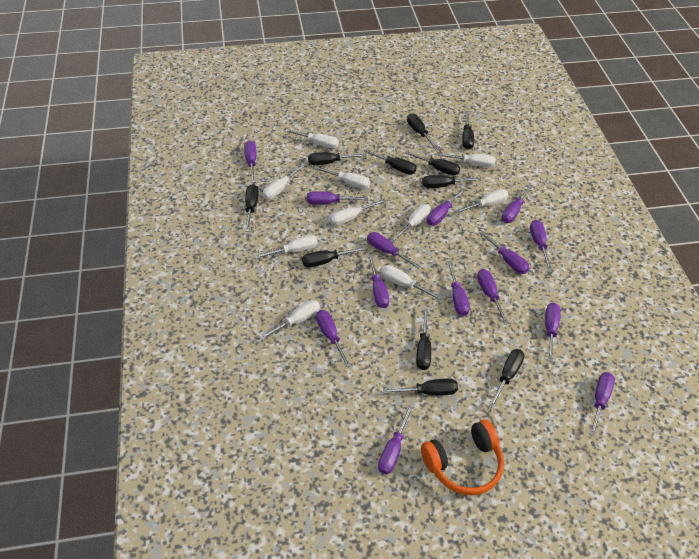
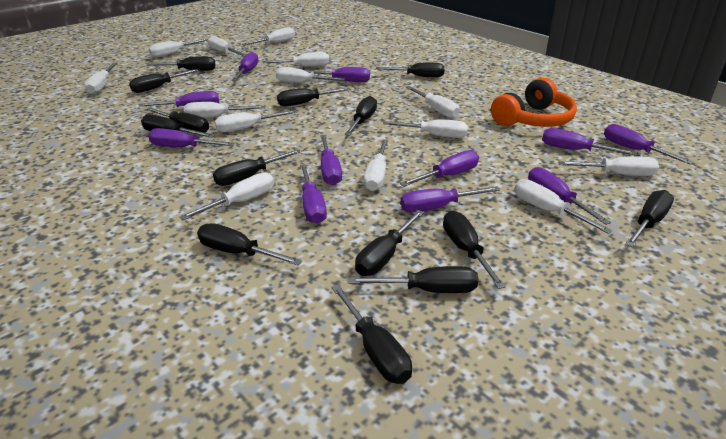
black screwdriver: [245,184,259,231] [302,246,366,267] [308,152,366,165] [363,149,416,174] [383,378,458,396] [405,151,460,175] [407,113,439,150] [416,309,431,370] [422,175,481,188] [462,111,474,149] [489,349,524,408] = 11 -> [129,69,199,93] [141,114,215,138] [146,108,209,133] [147,56,216,71] [197,223,302,266] [213,149,301,186] [277,88,351,106] [331,284,412,384] [344,96,377,136] [349,266,478,293] [355,210,424,276] [376,63,445,77] [443,211,506,289] [625,190,674,247] = 14
purple screwdriver: [244,141,256,183] [307,191,368,205] [316,310,351,368] [367,232,421,269] [368,254,389,308] [378,405,413,474] [427,188,465,226] [447,261,470,316] [477,269,509,324] [480,231,529,274] [501,184,533,223] [530,220,552,270] [545,303,561,362] [589,372,615,436] = 14 -> [138,91,219,107] [148,128,234,147] [231,52,258,81] [300,164,327,224] [305,67,370,82] [320,135,342,186] [400,150,479,187] [401,186,500,213] [528,167,611,225] [542,128,637,156] [604,124,694,165] = 11
white screwdriver: [254,235,317,259] [259,300,320,340] [263,164,306,199] [285,129,339,149] [314,166,370,189] [330,199,386,225] [381,265,442,300] [390,204,431,243] [438,153,496,167] [455,189,509,214] = 10 -> [84,63,117,94] [149,39,208,58] [179,172,274,220] [184,102,266,118] [208,36,246,56] [215,110,297,133] [242,27,295,46] [263,52,329,67] [276,67,345,83] [364,139,388,191] [383,119,468,138] [406,86,460,118] [514,179,613,234] [558,156,659,176] = 14

